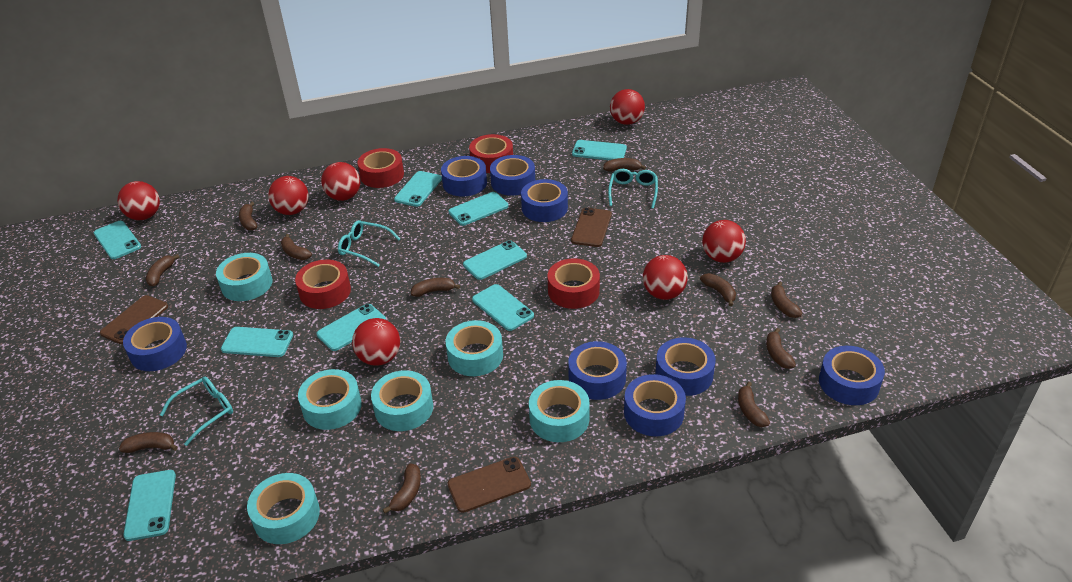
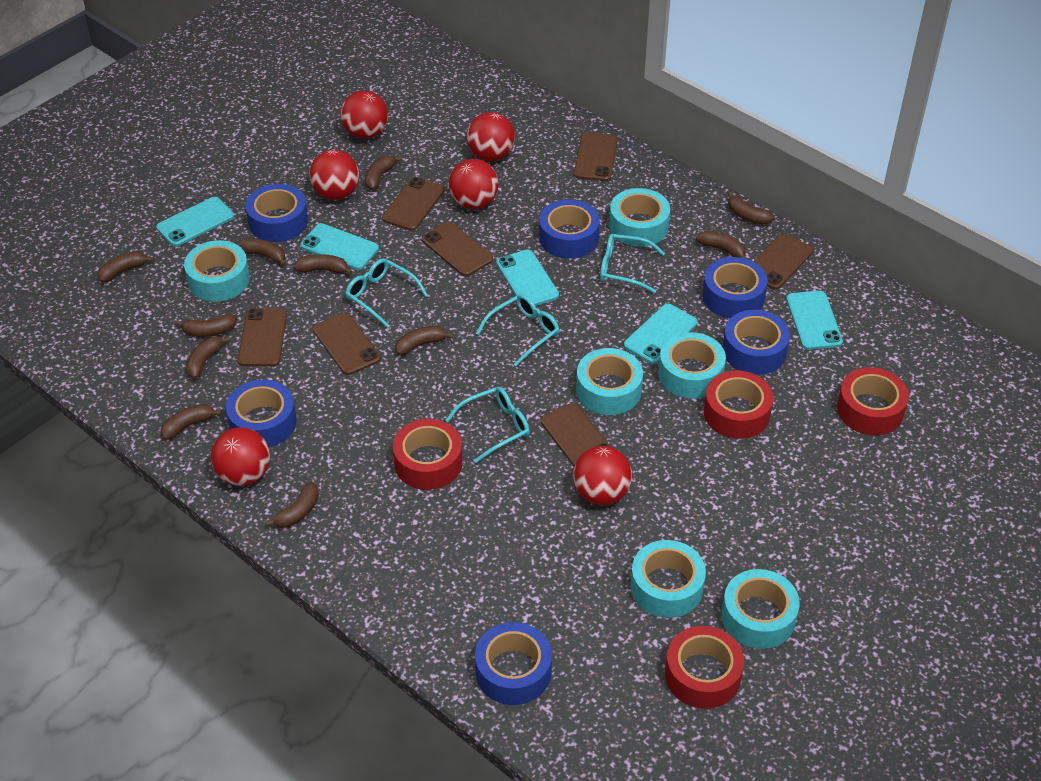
blue tape: [123,317,187,371] [441,156,487,197] [490,155,535,196] [521,179,568,222] [568,341,627,400] [624,374,686,436] [655,338,716,396] [819,346,885,405] = 8 -> [226,380,297,447] [246,184,308,242] [475,622,552,705] [539,200,600,259] [702,257,768,318] [723,310,790,375] = 6
brown phone: [100,295,168,344] [447,457,531,513] [571,207,612,247] = 3 -> [238,308,287,367] [313,313,381,375] [382,177,445,231] [422,222,493,276] [541,403,611,466] [574,132,618,181] [753,234,813,290] = 7
red ball: [117,181,160,220] [268,176,309,215] [321,162,360,201] [352,318,400,366] [610,89,645,125] [643,255,688,300] [702,220,746,263] = 7 -> [211,427,270,486] [309,150,359,200] [340,91,388,139] [449,159,499,209] [467,112,515,161] [573,446,632,505] = 6
turquoise glasses: [160,377,233,446] [338,220,400,267] [608,169,658,209] = 3 -> [345,258,428,328] [445,387,530,463] [476,294,559,366] [600,234,665,293] = 4
turquoise phone: [94,221,141,259] [123,470,176,541] [221,327,293,357] [316,304,386,351] [394,171,442,207] [448,192,508,226] [463,240,527,280] [472,284,534,331] [572,140,627,160] = 9 -> [156,197,234,247] [301,223,379,270] [496,250,559,306] [624,304,698,364] [786,291,843,350] = 5

